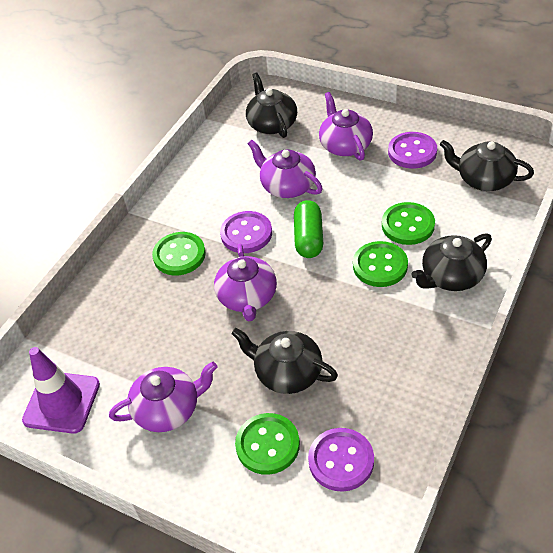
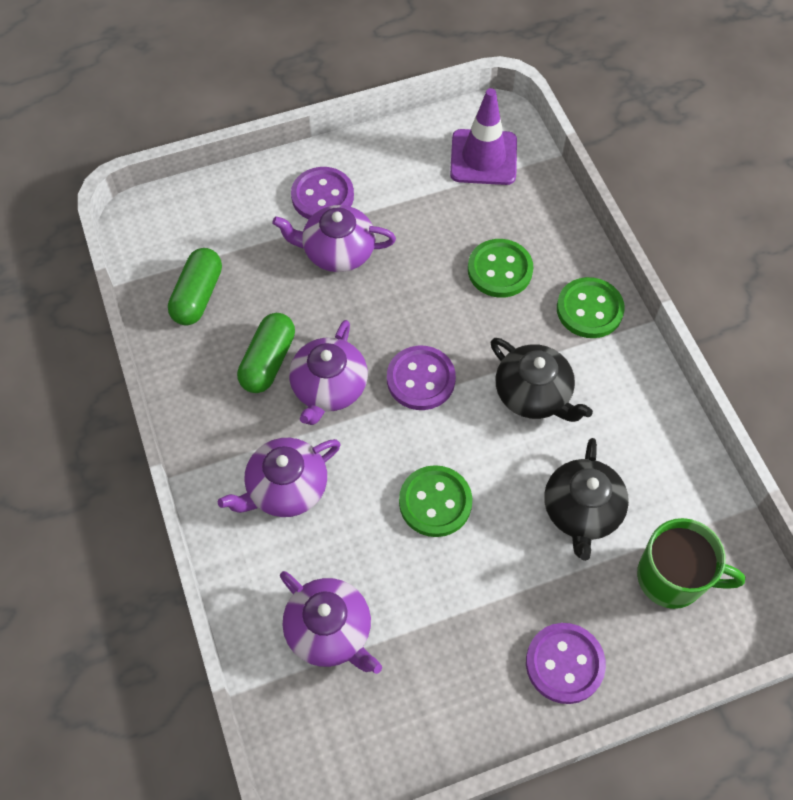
black teapot: [231,328,338,394] [246,73,297,138] [411,233,492,291] [440,140,534,191] = 4 -> [491,338,593,422] [544,438,629,561] = 2
green button: [152,232,206,275] [235,413,300,475] [353,241,408,287] [382,202,435,245] = 4 -> [399,465,472,537] [468,239,533,298] [557,277,625,338] = 3
green capsule: [294,200,323,258] = 1 -> [168,248,222,325] [237,313,295,393] = 2
green mug: none = 0 -> [637,518,745,609] = 1

